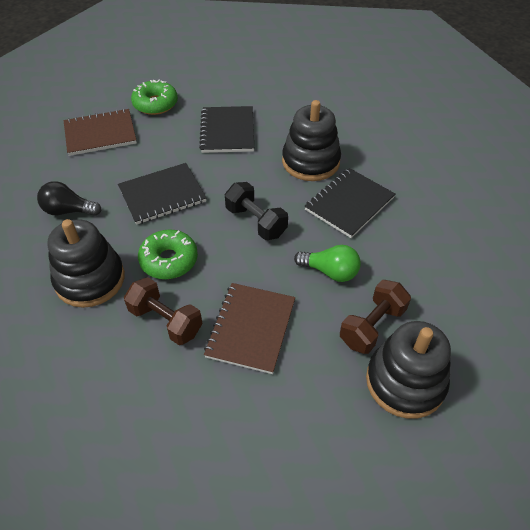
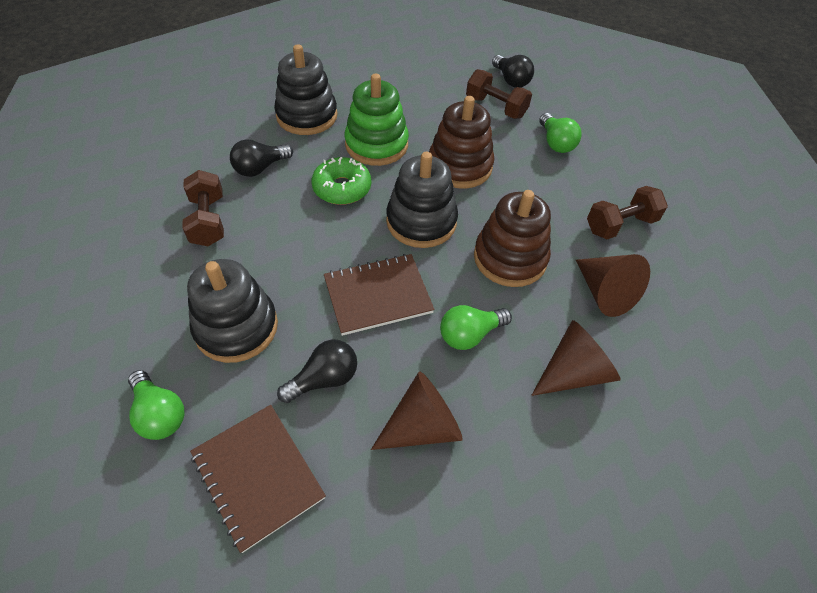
black dumbbell: [225,182,288,240] = 1 -> none = 0
black light bulb: [37,181,102,216] = 1 -> [230,139,293,177] [277,340,357,403] [492,55,534,88] = 3
black notebook: [118,163,206,225] [199,106,254,153] [304,168,395,238] = 3 -> none = 0
brown cone: none = 0 -> [371,371,463,450] [531,320,620,396] [576,254,650,317] = 3
brown dumbbell: [124,277,202,345] [340,280,411,354] = 2 -> [182,170,224,246] [466,69,532,119] [587,186,668,239] = 3
brown stacking toy: none = 0 -> [429,96,495,189] [474,190,551,287] = 2
green donut: [131,79,178,115] [138,229,198,279] = 2 -> [312,157,371,205] = 1
green light bulb: [294,245,361,282] = 1 -> [128,370,185,440] [440,305,512,350] [539,113,582,153] = 3
green stacking toy: none = 0 -> [344,74,409,166] = 1

